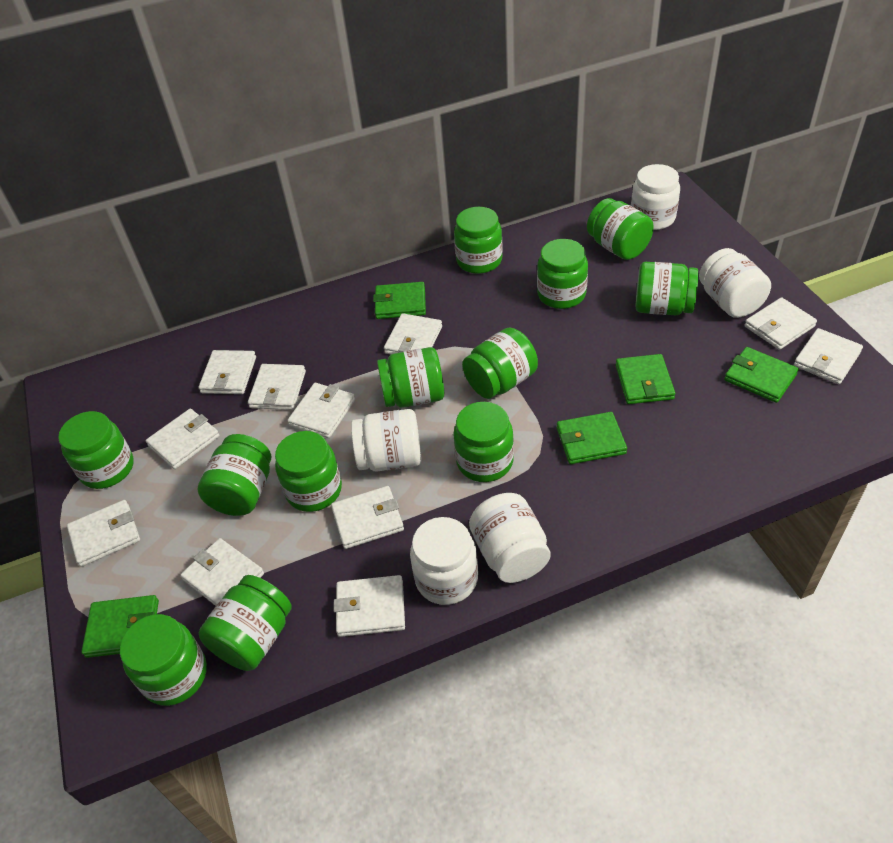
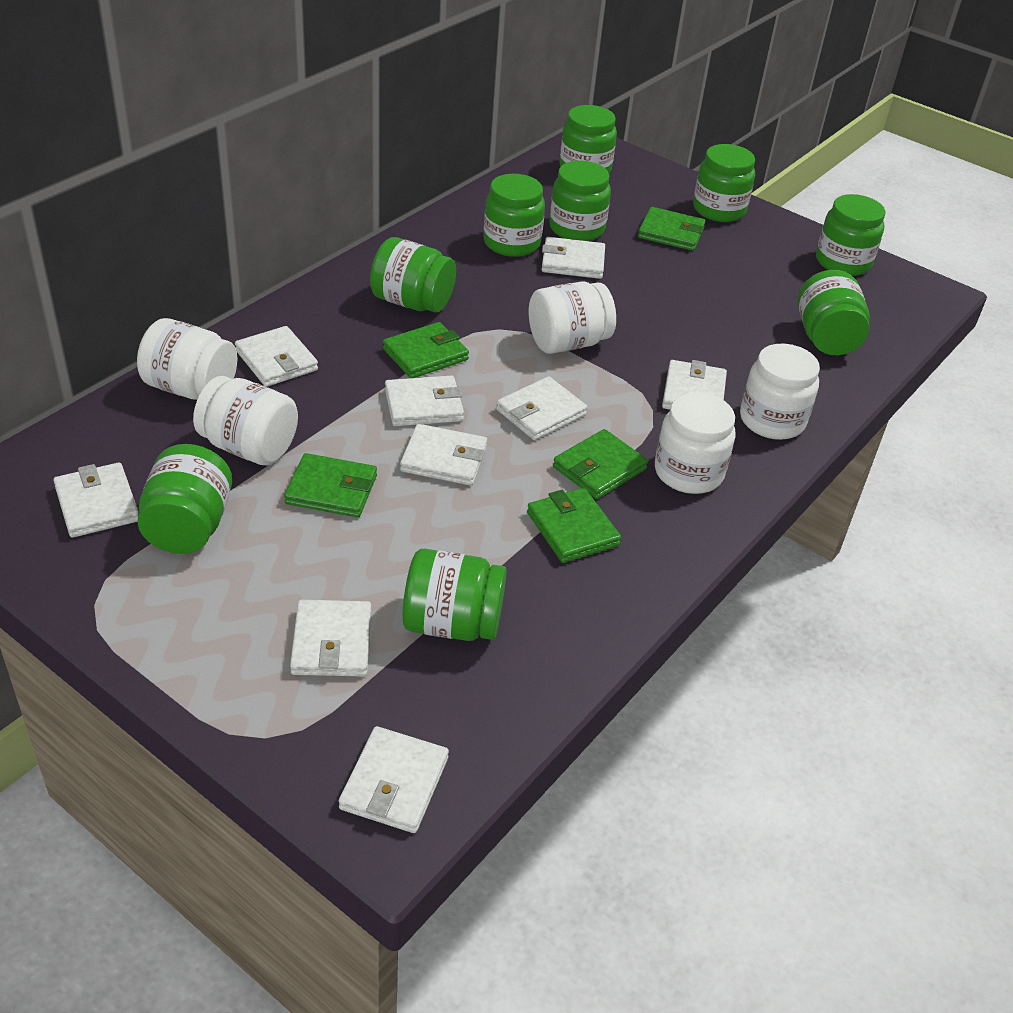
green jar: [58,411,134,489] [120,614,207,706] [197,434,271,516] [199,575,292,671] [275,431,342,512] [377,347,444,408] [453,402,514,482] [454,207,503,274] [462,328,538,399] [537,239,588,309] [587,198,654,260] [635,262,698,315] = 12 -> [137,444,232,554] [370,237,456,312] [403,549,507,641] [484,174,545,257] [549,161,611,241] [560,105,617,173] [693,144,755,222] [798,270,870,355] [816,194,886,276] = 9
white wallet: [67,500,140,567] [146,409,220,469] [180,538,264,606] [199,350,256,394] [248,364,306,410] [287,383,355,438] [331,486,404,549] [334,575,405,637] [384,313,442,354] [744,297,817,350] [794,328,863,384] = 11 -> [53,463,139,538] [235,326,318,387] [290,600,371,677] [339,726,449,833] [385,375,464,426] [400,424,487,486] [496,376,587,440] [541,237,605,279] [662,360,727,410] = 9

